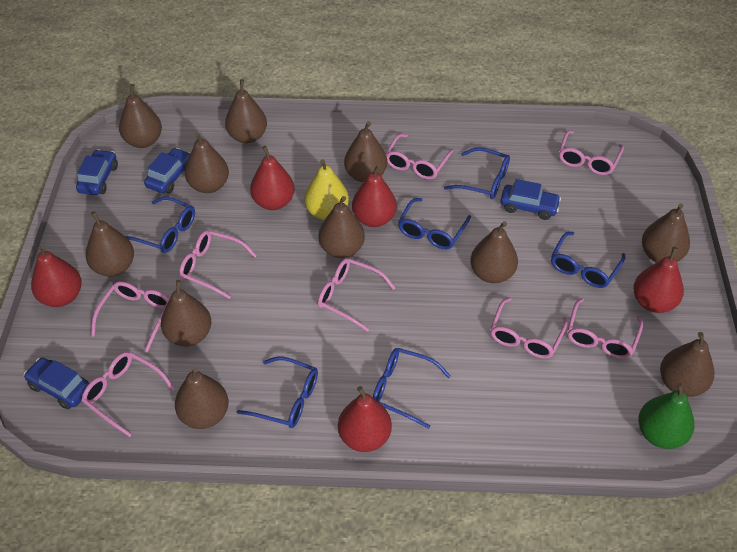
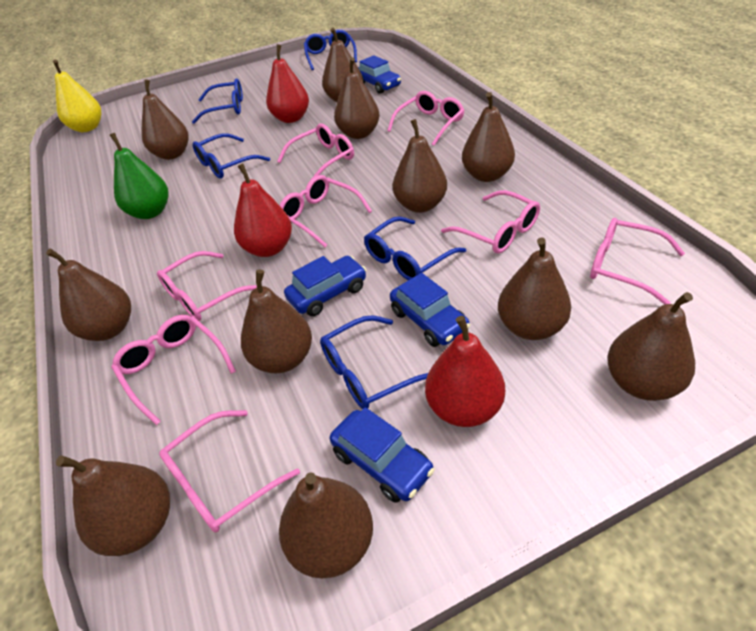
blue glasses: [125,196,195,253] [237,357,318,428] [373,348,451,429] [398,198,471,249] [444,147,510,199] [551,232,626,288] = 6 -> [192,79,243,124] [192,133,270,178] [304,30,357,70] [320,315,428,409] [364,216,466,280] = 5
red pear: [31,245,82,307] [250,146,295,210] [338,386,392,452] [352,164,397,227] [633,247,684,313] = 5 -> [234,163,292,257] [266,44,309,123] [425,316,505,427] = 3

